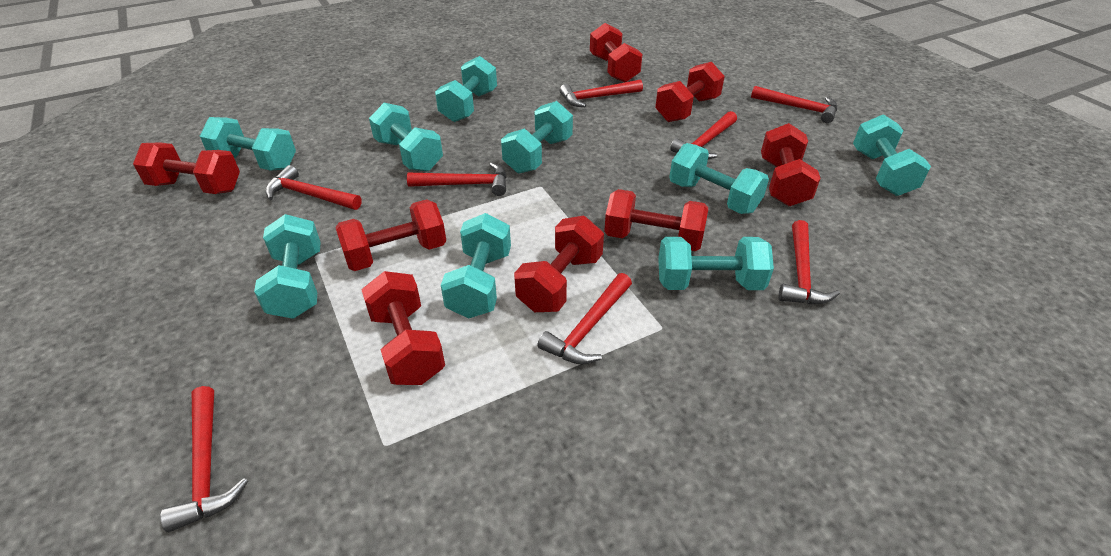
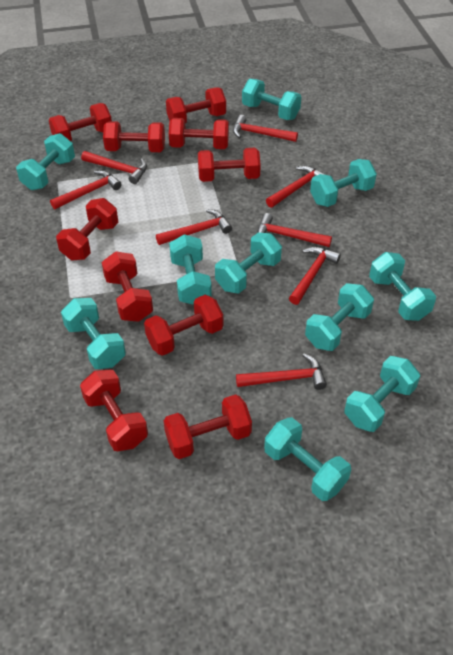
red dumbbell: [133,142,240,194] [335,199,446,271] [361,271,445,385] [514,216,604,312] [590,23,643,82] [604,189,708,251] [655,62,725,122] [761,123,821,206] = 8 -> [49,103,112,141] [56,198,119,260] [80,370,148,451] [102,251,153,322] [103,121,165,152] [144,295,223,356] [164,394,252,459] [166,87,226,124] [169,118,229,149] [198,148,261,182] = 10
turquoise dumbbell: [200,117,296,171] [254,214,321,319] [369,103,443,172] [435,56,497,122] [441,213,511,318] [501,101,573,173] [658,237,774,290] [669,143,769,214] [853,114,931,196] = 9 -> [16,133,75,190] [61,298,126,369] [169,234,212,305] [215,232,282,294] [242,79,301,120] [264,417,351,501] [305,283,374,351] [310,159,377,207] [344,356,420,432] [369,252,436,321] = 10

